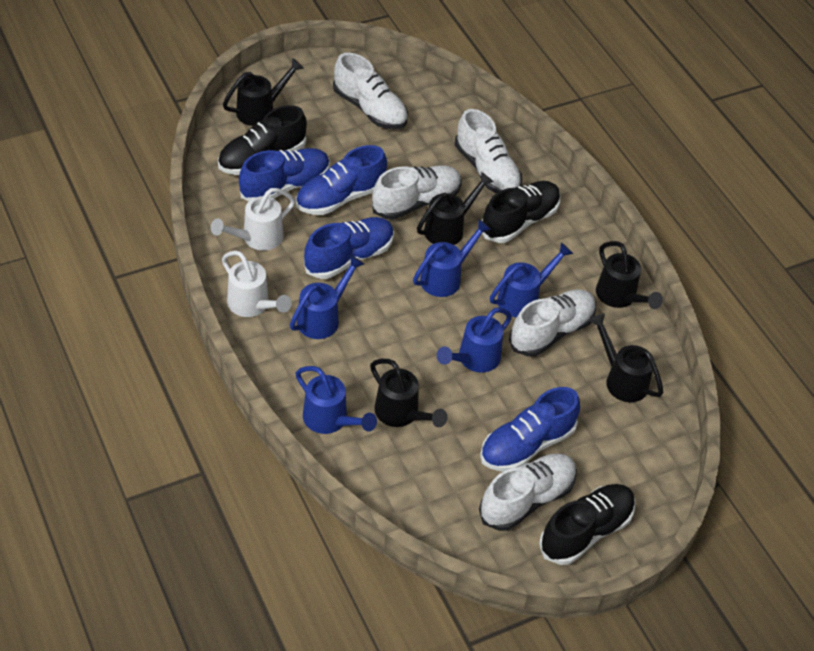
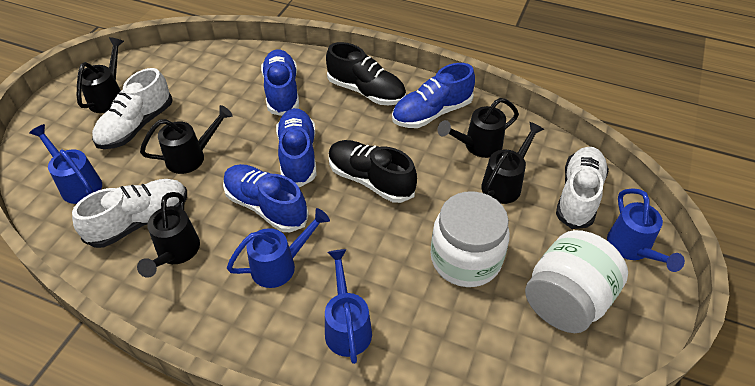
black shoe: [218,105,307,175] [482,181,561,243] [539,484,635,565] = 3 -> [326,42,406,105] [329,140,417,203] = 2
blue watering can: [290,255,364,339] [295,366,377,434] [413,219,492,297] [437,308,512,373] [490,242,573,318] = 5 -> [29,124,102,204] [227,208,330,288] [325,249,372,364] [607,188,685,272] = 4
white jar: none = 0 -> [431,191,510,287] [525,230,628,333] = 2
white shoe: [333,53,408,129] [372,165,462,220] [455,109,522,193] [479,453,577,531] [509,289,596,357] = 5 -> [72,179,187,248] [92,68,173,149] [556,147,609,229] = 3
white watering can: [211,188,295,251] [222,250,292,317] = 2 -> none = 0

